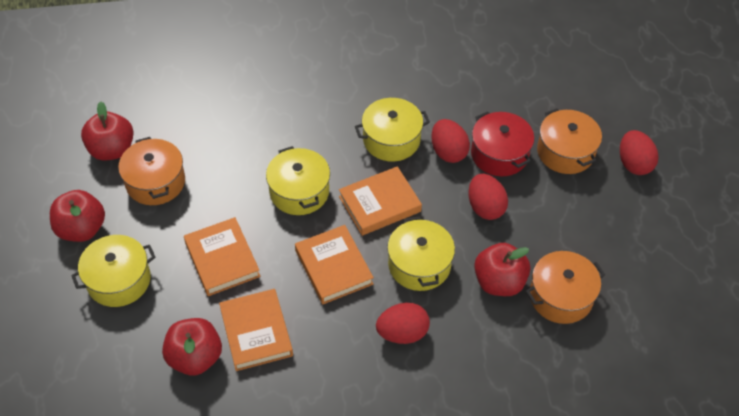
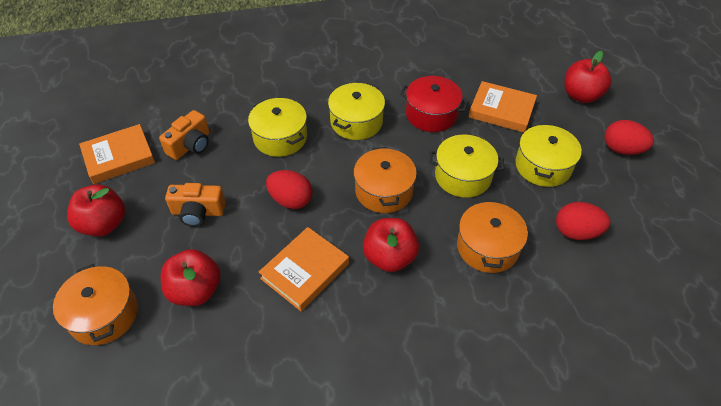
orange book: [184,217,260,296] [219,289,293,371] [295,225,374,304] [339,166,422,236] = 4 -> [79,124,155,184] [259,227,349,311] [469,81,537,133] = 3
orange camera: none = 0 -> [159,110,210,160] [165,183,226,227] = 2
red egg: [376,303,430,344] [431,119,470,163] [468,174,508,220] [620,130,658,175] = 4 -> [266,170,312,209] [556,202,610,240] [604,120,654,155] = 3

